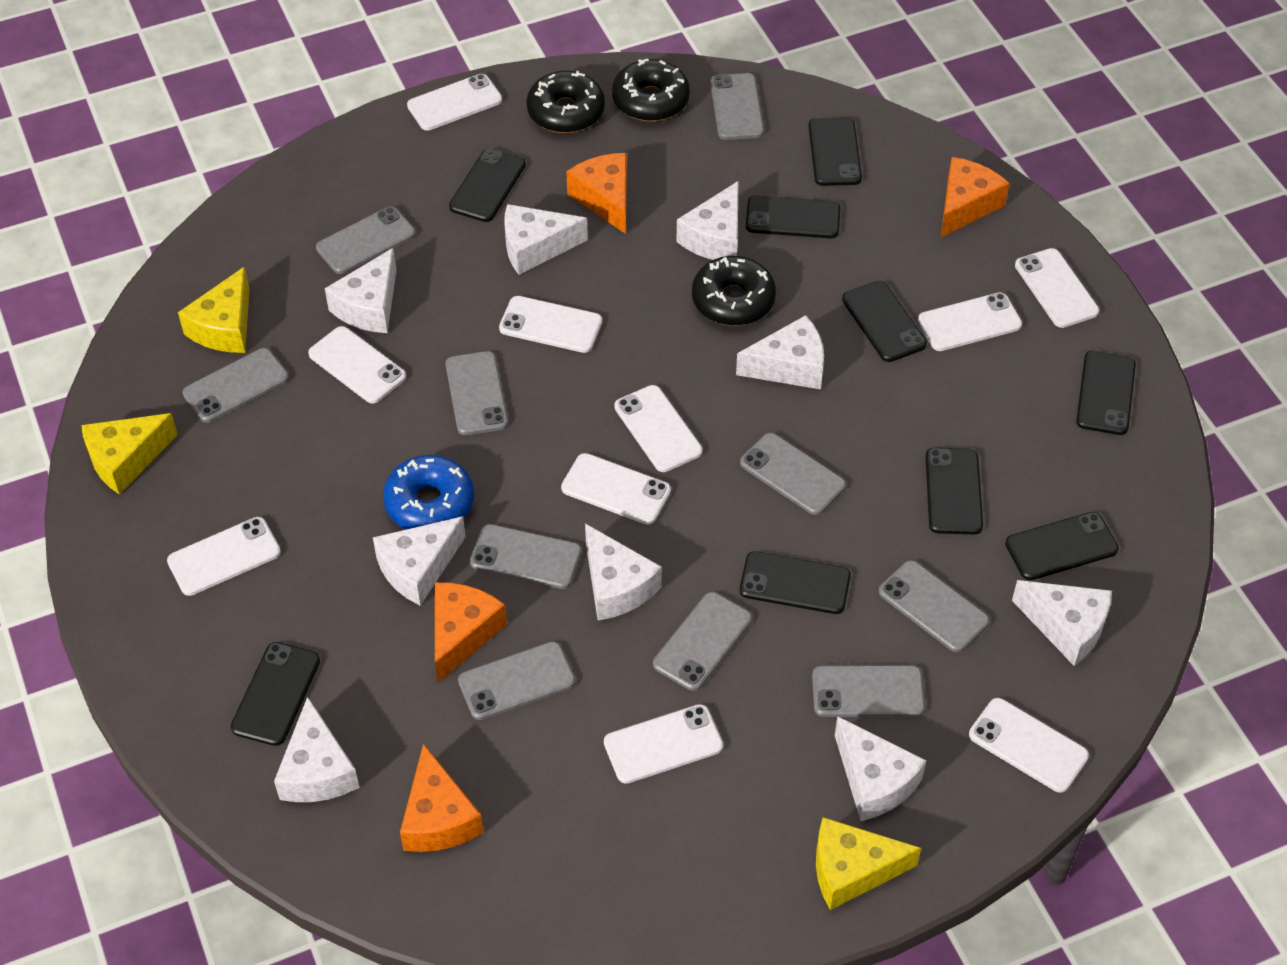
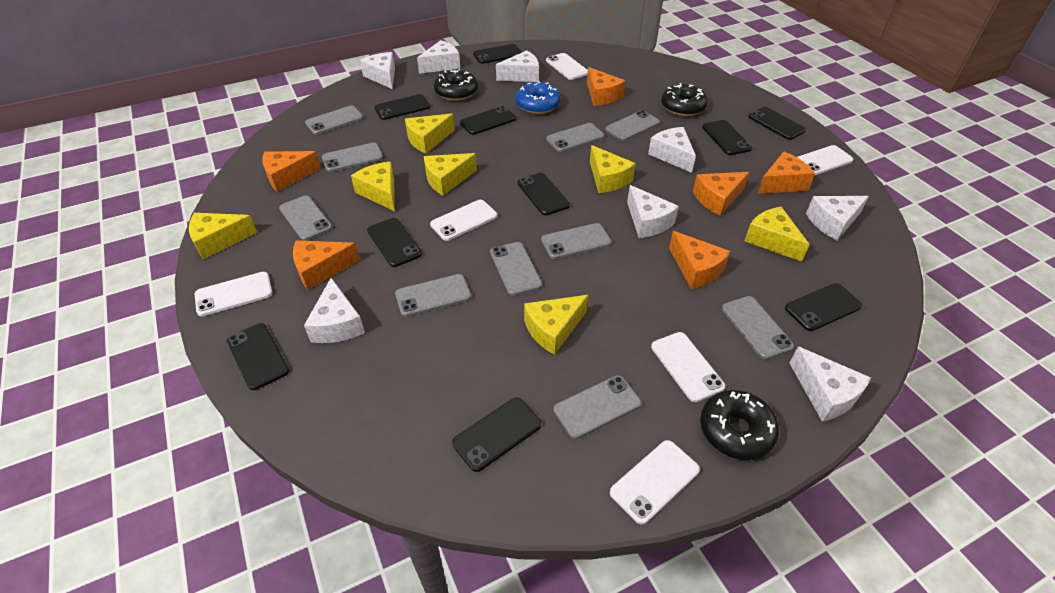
black phone: [231,642,320,746] [449,148,526,222] [740,551,851,614] [746,195,840,238] [808,117,862,186] [842,281,927,362] [925,448,983,534] [1005,512,1119,580] [1076,351,1136,435] = 9 -> [227,323,289,390] [367,218,422,267] [374,94,430,120] [452,397,542,472] [460,106,516,135] [473,44,522,64] [518,173,570,215] [702,120,752,155] [748,107,806,140] [785,283,862,331] = 10
orange cheese: [400,744,483,852] [435,582,507,682] [566,153,627,234] [941,157,1009,237] = 4 -> [262,151,321,192] [293,240,360,290] [587,67,625,106] [669,231,731,289] [693,172,749,216] [757,152,815,194] = 6
white cheese: [274,696,360,802] [325,248,396,333] [373,516,466,606] [504,204,588,275] [585,524,662,620] [676,181,739,260] [736,315,824,389] [835,716,926,821] [1012,580,1112,666] = 9 -> [304,278,365,343] [360,52,395,89] [417,40,460,74] [496,50,539,82] [627,185,679,238] [648,127,696,173] [790,347,871,422] [806,196,869,240] = 8
white phone: [167,517,281,596] [308,326,406,404] [407,74,502,131] [499,296,602,353] [561,453,671,525] [604,704,723,784] [614,385,702,472] [918,292,1022,351] [969,698,1089,793] [1015,248,1099,328] = 10 -> [195,272,272,316] [430,200,497,241] [546,53,588,80] [610,440,700,524] [651,332,725,402] [797,145,853,176] = 6
yellow cheese: [81,413,178,495] [178,267,250,353] [816,817,921,910] = 3 -> [189,213,257,259] [351,162,395,211] [405,113,455,154] [424,153,477,195] [524,295,589,355] [590,145,636,193] [745,207,810,262] = 7

